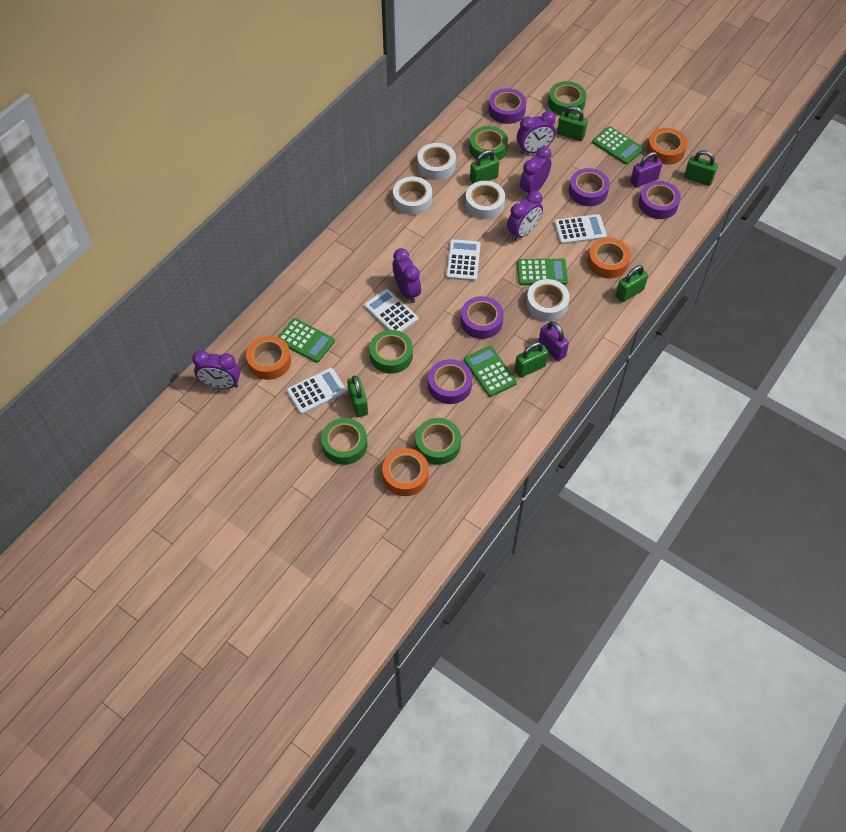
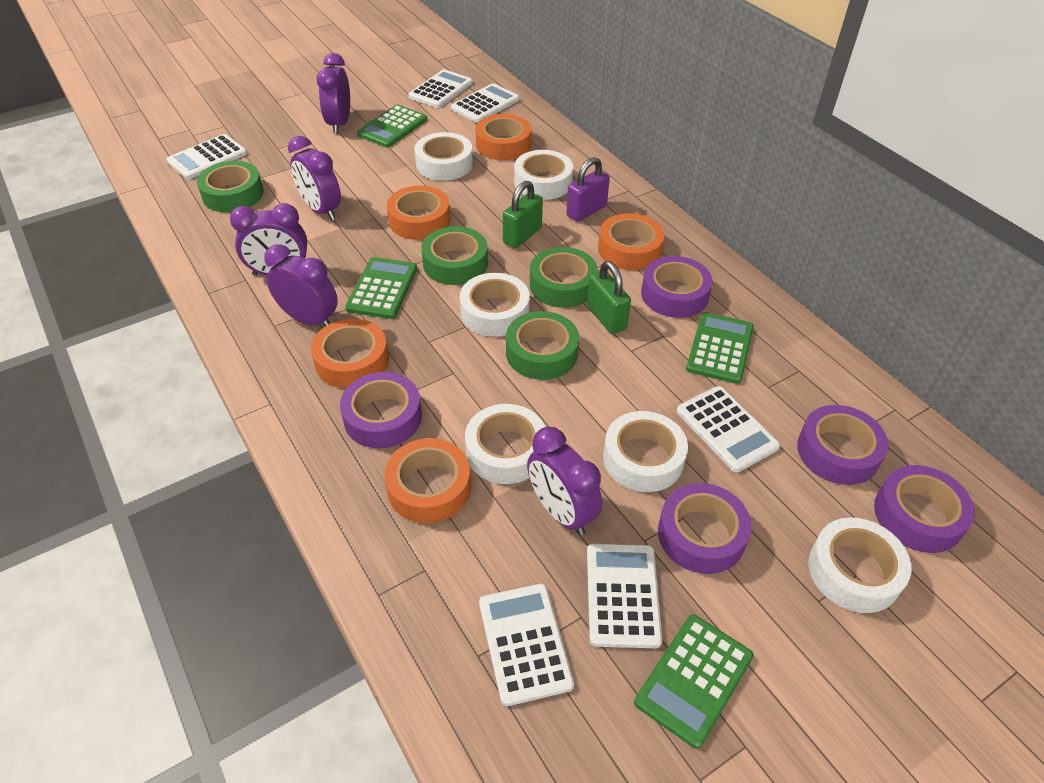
green padlock: [347,376,368,417] [470,150,499,184] [515,342,548,378] [557,106,588,141] [616,265,648,302] [684,150,718,186] = 6 -> [503,181,543,248] [587,261,631,334] = 2
green tape: [321,418,367,465] [369,330,413,374] [415,418,461,465] [469,126,508,160] [548,81,586,115] = 5 -> [197,161,264,212] [421,226,488,285] [506,311,579,380] [530,247,598,308] = 4
orange tape: [246,336,291,380] [382,448,429,496] [588,238,631,279] [647,128,687,165] = 4 -> [311,319,389,388] [384,438,471,523] [387,186,450,240] [476,114,531,160] [598,213,664,270] = 5
purple padlock: [539,321,569,361] [630,152,662,187] = 2 -> [566,157,610,222] = 1
white calculator: [286,368,347,414] [364,289,419,332] [446,239,481,281] [554,214,607,244] = 4 -> [166,134,247,179] [409,69,473,108] [451,83,520,123] [479,584,574,706] [587,543,663,648] [677,386,780,473] = 6
white tape: [393,176,432,215] [417,143,456,180] [465,181,505,219] [526,279,570,321] = 4 -> [414,132,473,181] [460,273,530,337] [465,404,545,484] [514,150,573,200] [603,411,688,492] [808,517,912,613] = 6

